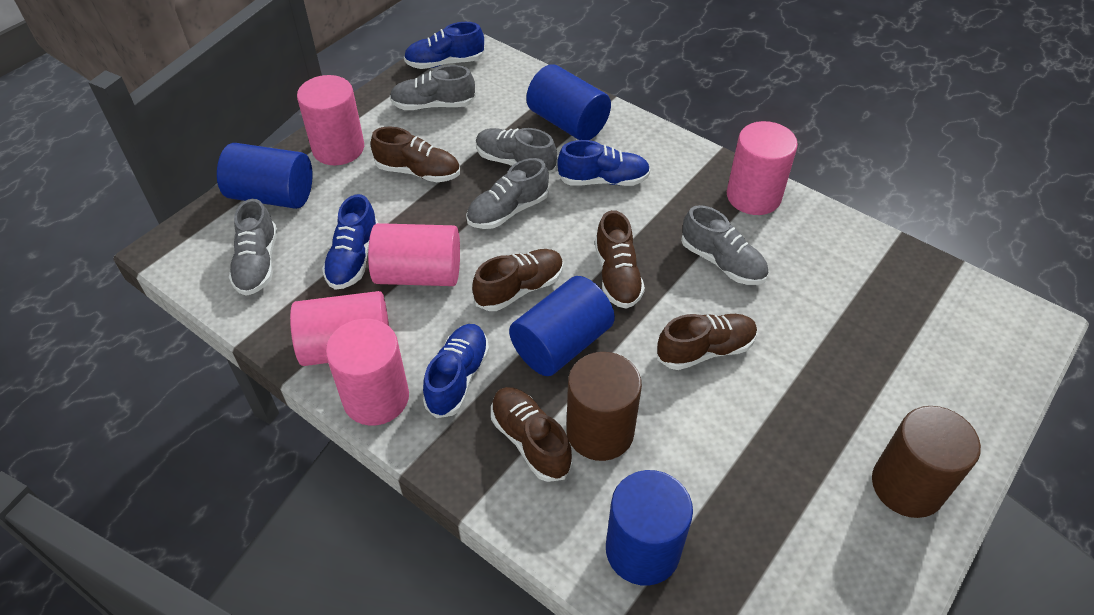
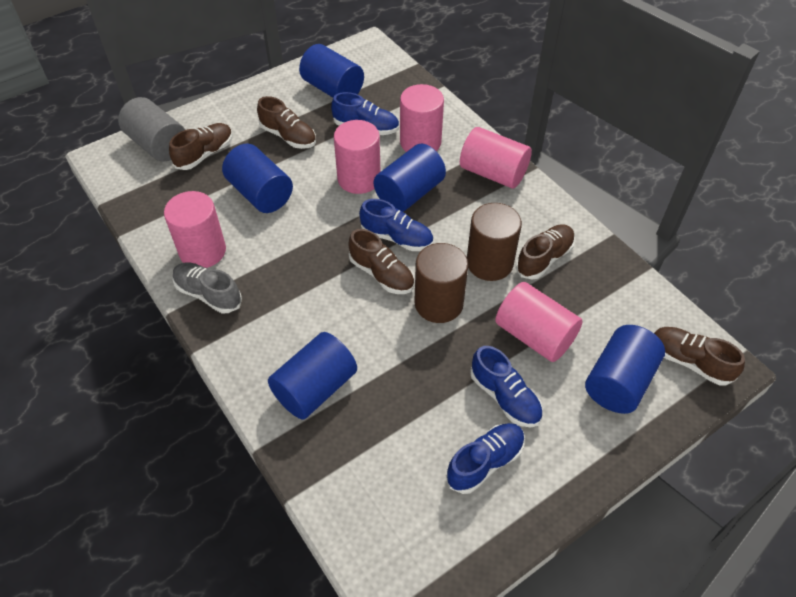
blue cylinder: [217,143,313,209] [509,276,615,376] [526,64,611,140] [606,470,693,586] = 4 -> [222,144,293,213] [268,332,357,420] [299,44,364,97] [374,143,446,212] [585,325,665,414] = 5
grey cylinder: none = 0 -> [118,97,185,162] = 1
grey shoe: [229,199,277,296] [390,65,476,110] [466,158,549,229] [476,128,557,174] [681,205,768,285] = 5 -> [173,263,242,313] = 1

